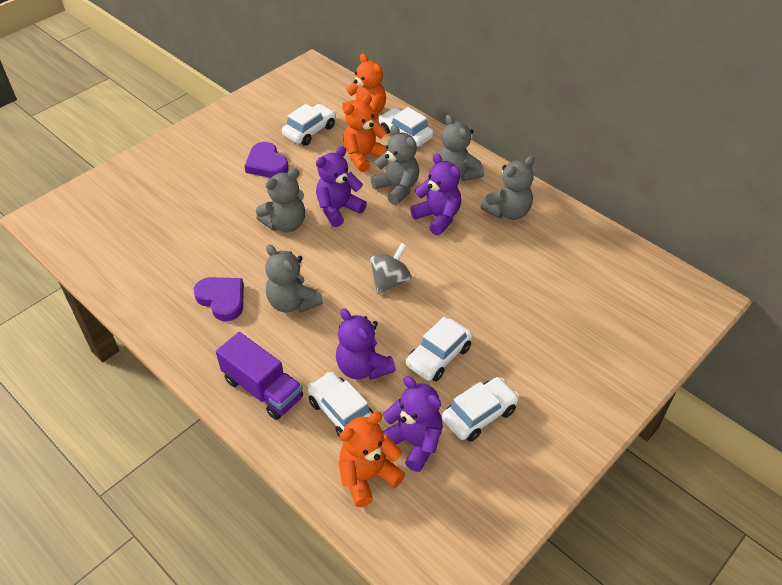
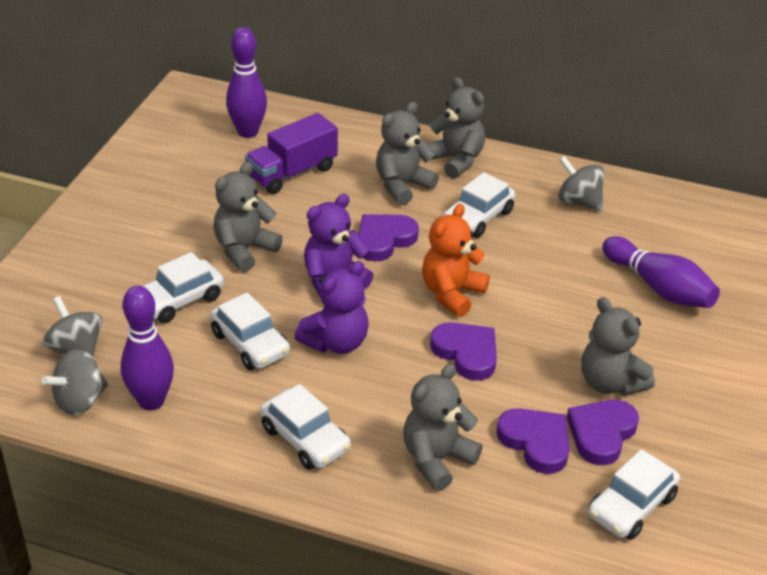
grey spinning top: [370,243,411,294] = 1 -> [42,349,108,415] [43,296,102,357] [558,156,604,211] = 3
orange teddy bear: [339,412,405,507] [342,54,386,120] [343,95,387,172] = 3 -> [422,204,490,317] = 1
purple bowling pin: none = 0 -> [121,286,174,411] [226,27,267,138] [602,236,720,308] = 3
purple heart: [194,277,244,321] [245,142,289,178] = 2 -> [358,214,419,261] [430,322,497,381] [496,408,570,474] [567,400,639,465] = 4
purple teddy bear: [316,146,367,227] [336,308,396,380] [382,376,443,472] [410,153,461,236] = 4 -> [294,261,369,354] [304,194,373,296] = 2

